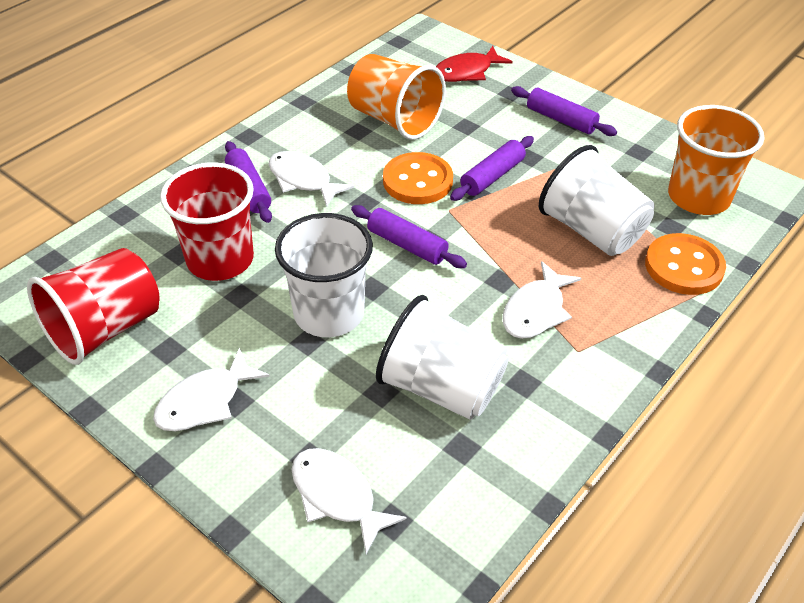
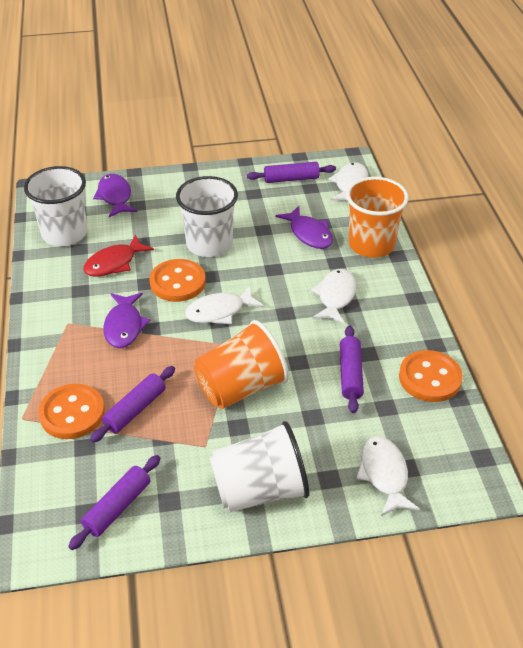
orange button: [383,152,453,204] [645,233,726,295] = 2 -> [38,384,105,439] [149,259,206,302] [399,350,463,402] = 3
purple fish: none = 0 -> [93,174,137,217] [104,293,150,348] [276,206,333,249] = 3
red cup: [27,248,160,365] [160,162,254,281] = 2 -> none = 0

